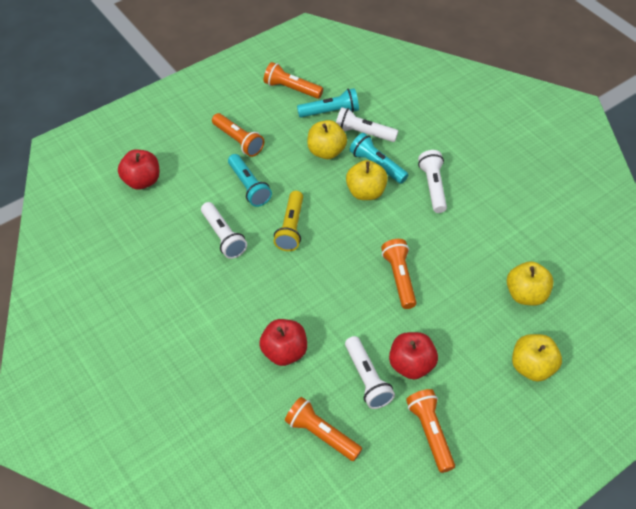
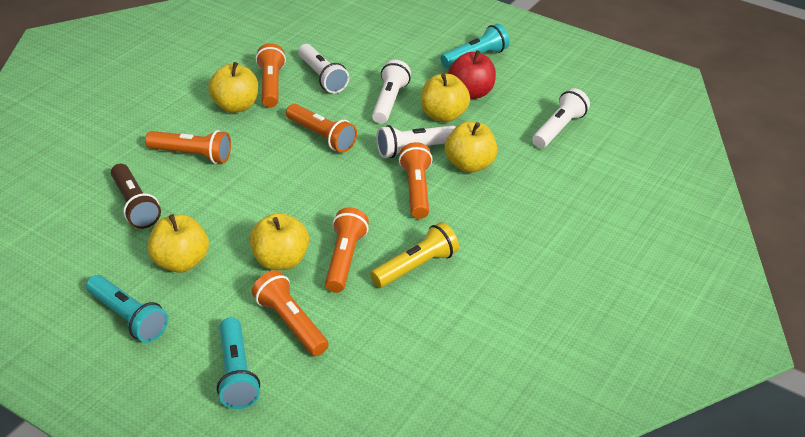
brown flashlight: none = 0 -> [111,164,161,229] = 1
orange flashlight: [212,113,264,157] [264,62,323,99] [285,397,362,461] [381,239,417,309] [406,389,455,473] = 5 -> [145,130,231,164] [252,270,329,356] [255,43,286,108] [286,104,357,153] [325,207,369,293] [399,142,433,219] = 6
red apple: [118,150,160,190] [259,319,307,366] [389,332,438,380] = 3 -> [448,50,496,99] = 1
yellow apple: [307,120,347,159] [346,160,388,200] [507,261,554,306] [512,334,562,382] = 4 -> [148,214,209,273] [208,62,258,113] [249,213,309,270] [421,74,470,122] [445,121,498,173] = 5

